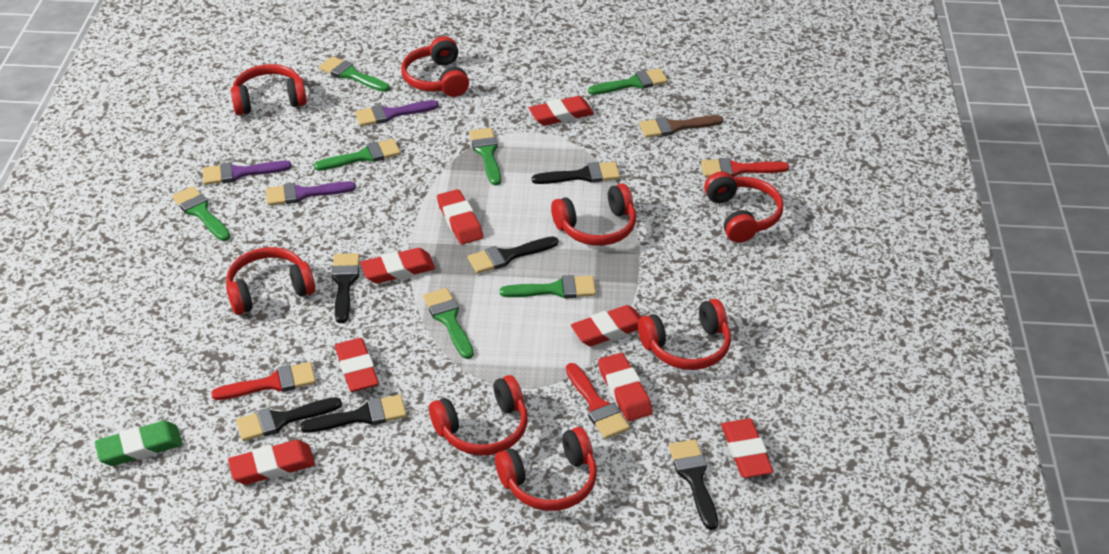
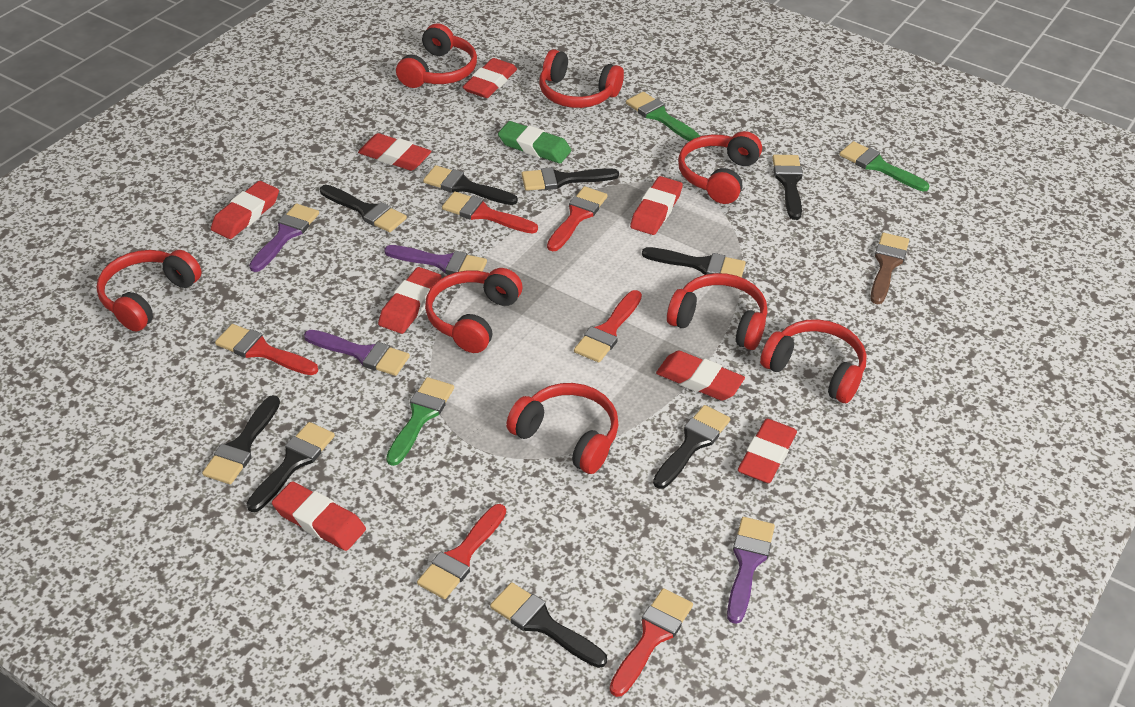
black brush: [236,397,342,441] [300,395,407,433] [331,253,360,323] [468,237,558,274] [532,162,620,184] [669,439,718,530] = 6 -> [202,395,280,484] [246,422,335,512] [320,185,407,232] [423,165,518,205] [490,582,607,668] [521,167,619,191] [642,247,746,278] [653,405,730,489] [772,155,803,220] = 9
green brush: [172,186,230,241] [314,139,401,171] [319,56,390,92] [423,288,474,359] [469,128,501,185] [500,275,596,299] [588,68,668,95] = 7 -> [386,377,454,466] [626,92,700,141] [839,141,929,191] = 3
purple brush: [202,161,291,185] [266,181,356,206] [355,100,439,126] = 3 -> [249,204,319,272] [304,330,410,376] [384,245,487,275] [727,517,775,624] = 4
red brush: [211,362,316,400] [566,363,630,439] [701,158,789,177] = 3 -> [215,324,318,375] [417,504,506,599] [442,191,538,234] [547,186,607,252] [574,290,642,363] [609,588,693,697] = 6

